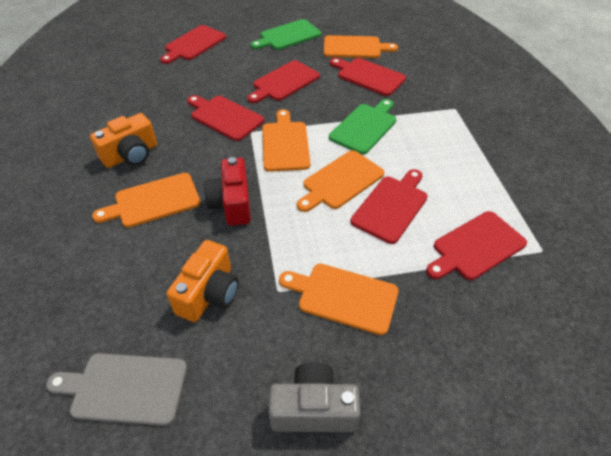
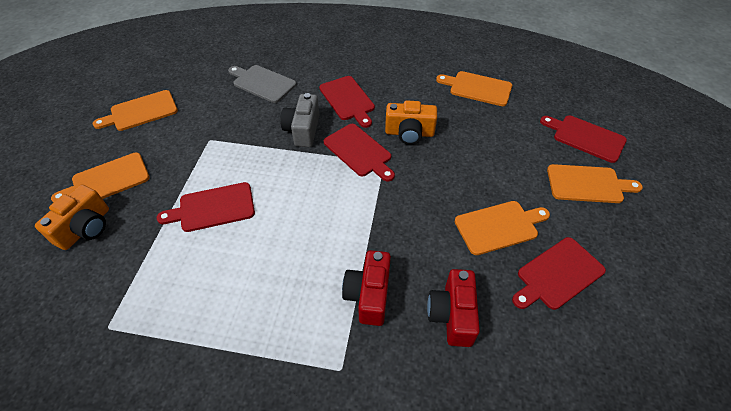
green cutting board: [251,19,321,50] [329,99,396,154] = 2 -> none = 0
red camera: [204,157,251,226] = 1 -> [342,250,391,326] [427,269,480,347] = 2
red cutting board: [160,25,226,64] [187,95,264,141] [247,60,320,103] [330,58,406,96] [351,169,428,244] [426,211,527,280] = 6 -> [157,182,255,232] [319,76,375,128] [324,124,395,182] [512,237,606,310] [540,116,627,163] = 5

